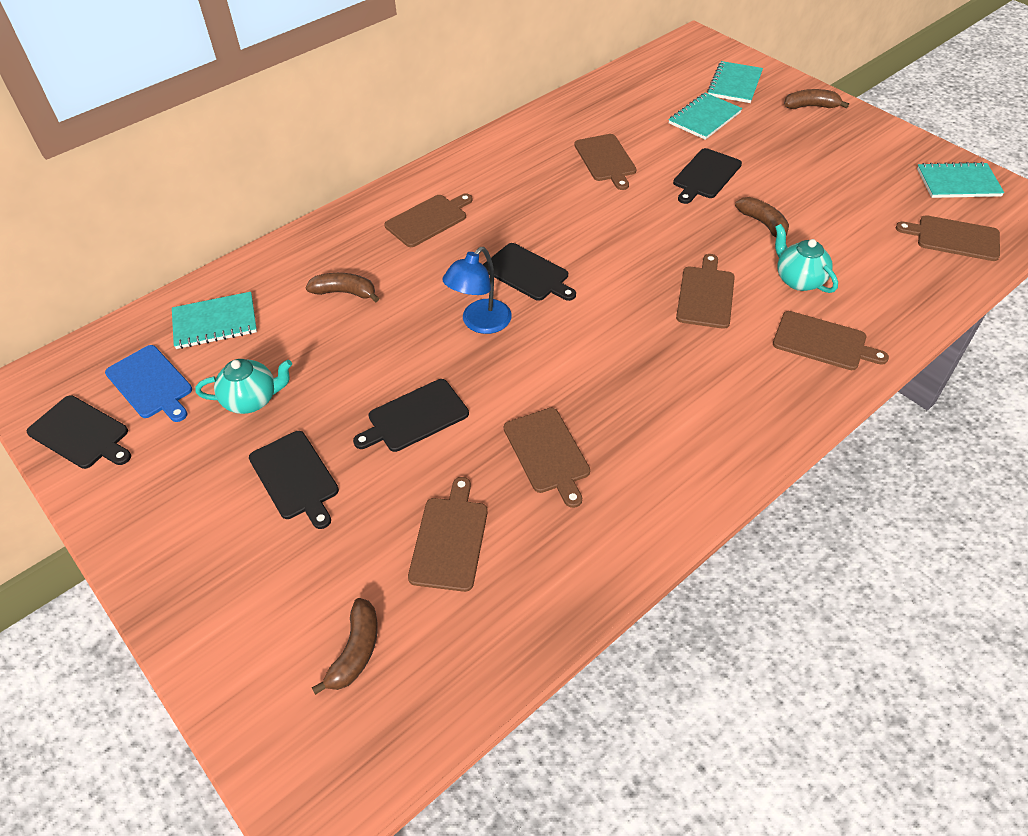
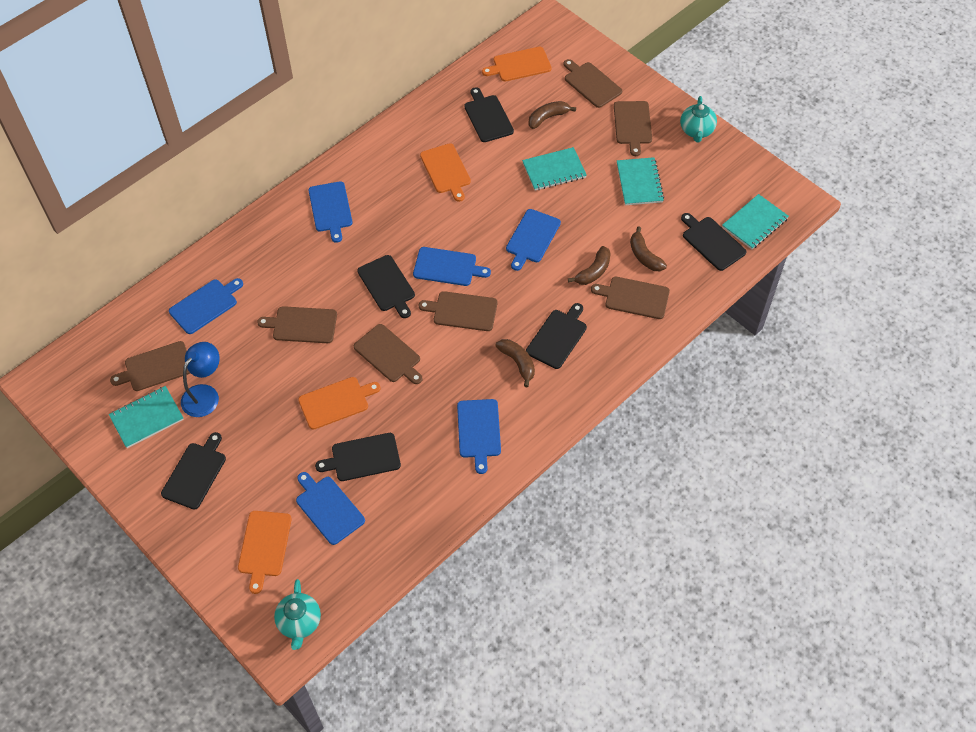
black cutting board: [27,395,131,469] [249,431,339,529] [353,379,469,452] [483,243,576,301] [673,148,742,204] = 5 -> [161,432,226,510] [315,433,401,481] [357,255,415,318] [464,88,514,142] [526,303,587,369] [681,213,747,271] = 6
blue cutting board: [105,345,192,422] = 1 -> [169,278,243,334] [296,472,365,545] [308,181,353,243] [413,247,491,286] [457,399,501,474] [506,209,561,271] = 6
orange cutting board: none = 0 -> [238,511,292,594] [298,377,381,430] [420,143,471,202] [482,47,552,81] = 4

